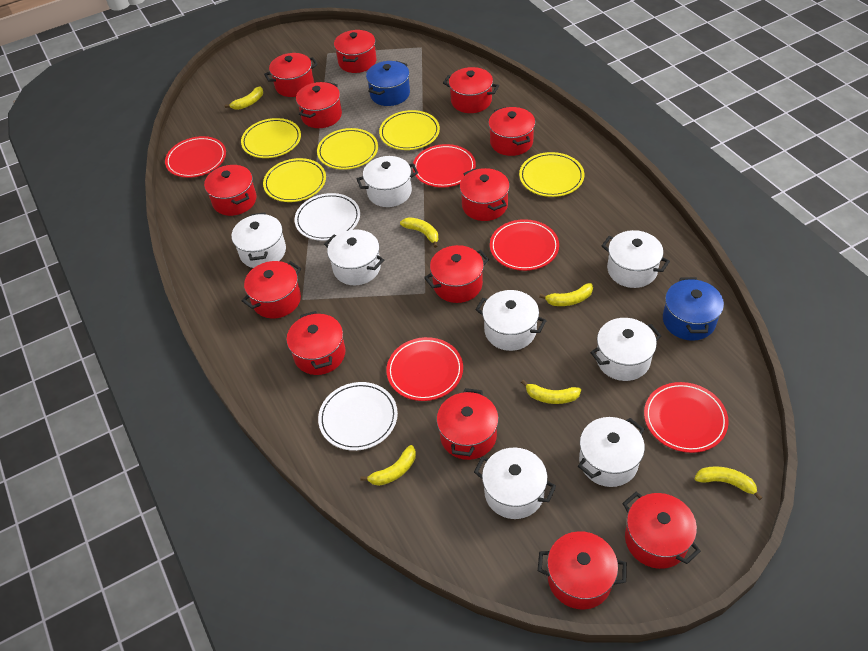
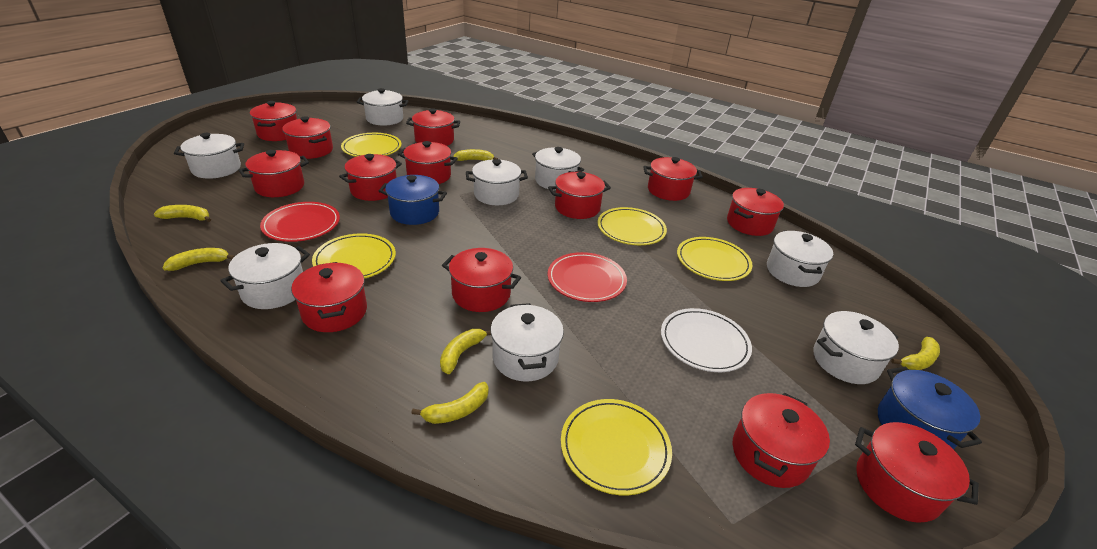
red plate: [165,136,226,178] [386,337,463,401] [413,144,476,188] [490,219,559,271] [644,382,729,453] = 5 -> [260,202,340,242] [548,252,627,302] = 2
white plate: [294,193,360,241] [318,382,398,451] = 2 -> [661,308,752,372] = 1

